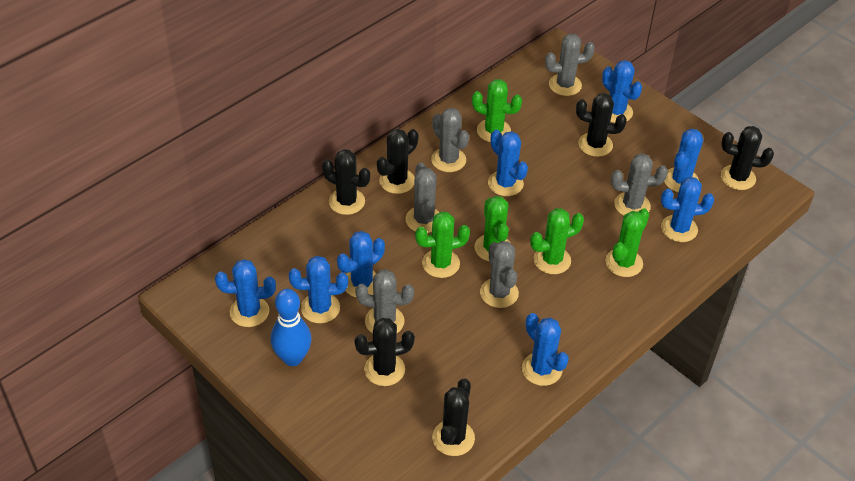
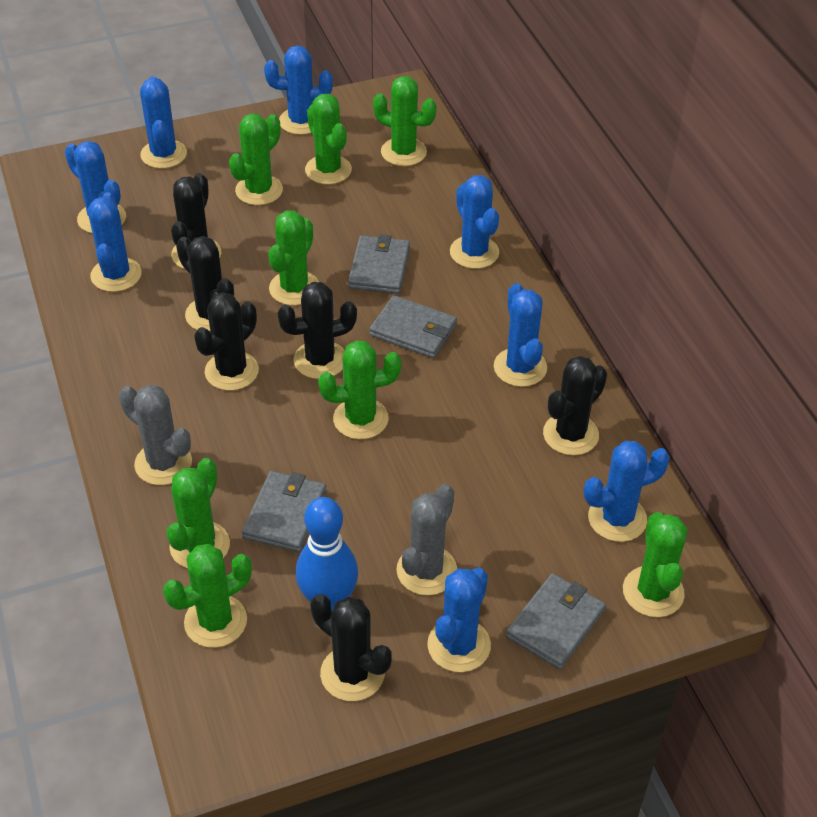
green cactus: [415,211,470,278] [472,79,522,142] [474,196,511,262] [530,208,584,274] [605,208,649,277] = 5 -> [163,544,252,648] [166,458,230,568] [229,113,283,205] [268,210,319,306] [305,94,352,185] [318,340,401,440] [373,76,436,166] [623,512,687,617] = 8
grey cactus: [356,269,414,334] [406,163,439,233] [431,108,469,172] [480,241,519,308] [545,33,595,96] [611,153,668,216] = 6 -> [119,385,192,485] [396,484,457,596] = 2
grey wallet: none = 0 -> [242,471,326,552] [348,234,410,294] [369,295,457,358] [506,573,606,670] = 4

